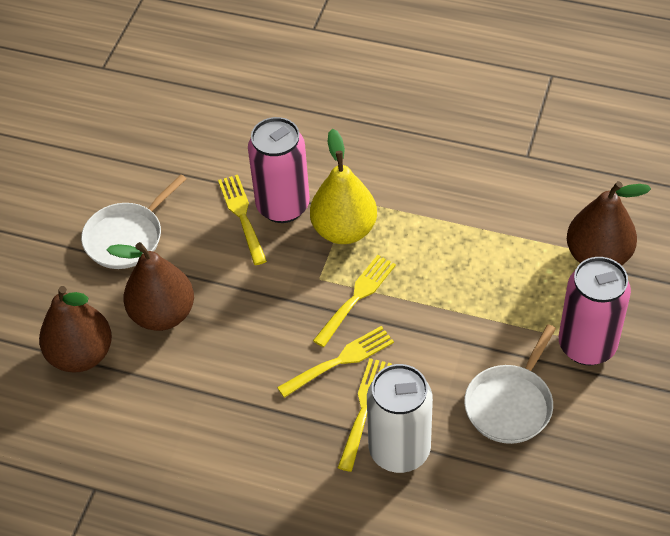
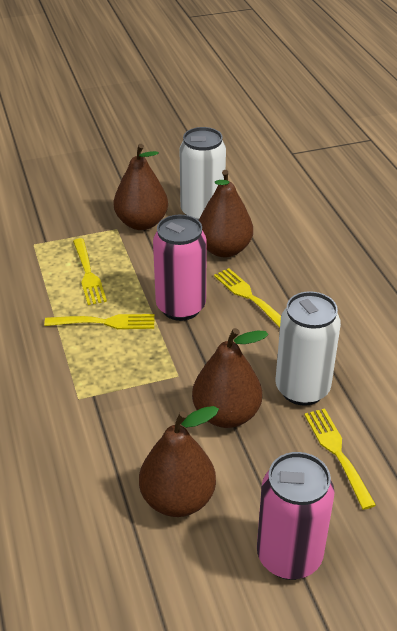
brown pear: [39,286,112,372] [107,242,194,331] [567,181,651,266] = 3 -> [113,144,168,230] [139,406,219,517] [192,328,268,428] [199,170,253,257] = 4
white can: [367,364,433,473] = 1 -> [179,127,226,220] [275,291,341,406] = 2
white pan: [81,174,186,269] [464,324,556,444] = 2 -> none = 0
yellow pear: [310,129,377,244] = 1 -> none = 0

